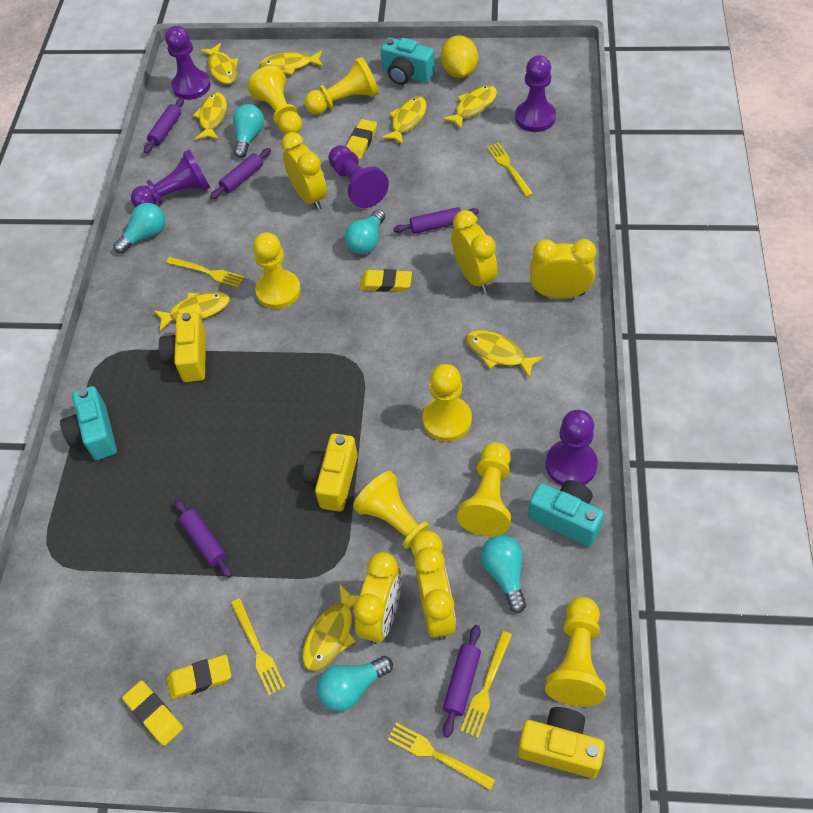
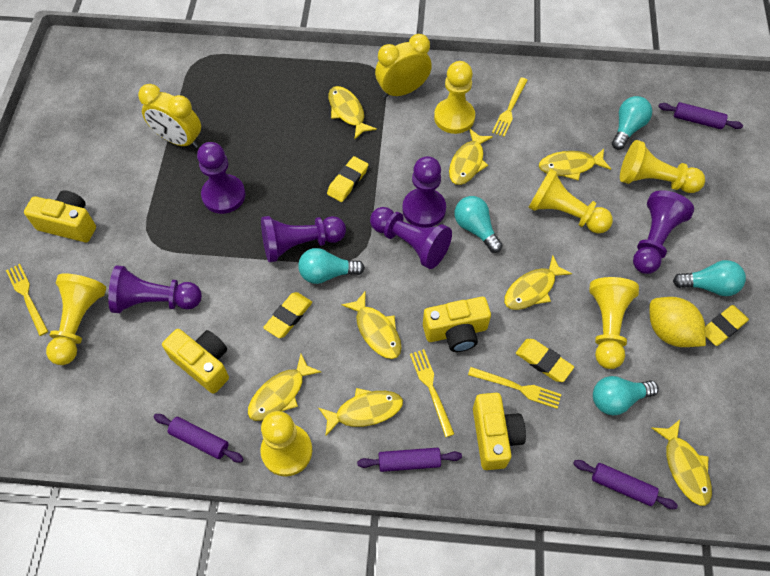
purple pawn: [131,149,211,207] [165,26,211,100] [328,145,389,208] [515,55,556,132] [546,410,598,486] = 5 -> [108,265,202,313] [197,142,245,214] [261,216,346,262] [370,207,452,269] [402,156,446,228] [633,190,694,274] = 6
purple rolling pin: [144,98,184,154] [174,499,232,578] [210,148,271,199] [393,207,479,234] [443,625,481,738] = 5 -> [154,414,243,462] [357,448,462,472] [573,460,678,509] [658,102,743,129] = 4
turquoise camera: [60,386,117,460] [381,38,435,85] [528,480,604,547] = 3 -> none = 0
yellow camera: [159,312,206,382] [303,433,358,511] [518,707,605,778] = 3 -> [24,190,96,242] [162,329,229,394] [423,297,491,352] [473,393,526,470] = 4
yellow clock: [281,132,327,210] [353,552,402,644] [414,547,456,640] [451,210,498,292] [530,239,597,299] = 5 -> [138,84,201,148] [375,34,432,98] = 2
yellow fork: [166,257,245,287] [231,598,286,696] [387,723,495,790] [460,631,512,738] [487,142,533,197] = 5 -> [6,264,48,336] [410,349,454,437] [468,367,561,409] [492,77,528,137] = 4
yellow pawn: [247,66,302,134] [253,232,301,309] [305,57,378,114] [353,471,443,556] [423,364,472,442] [457,442,511,536] [545,597,606,707] = 7 -> [46,273,106,365] [260,411,312,476] [434,61,475,134] [528,168,613,233] [589,277,639,369] [620,140,705,193] = 6

